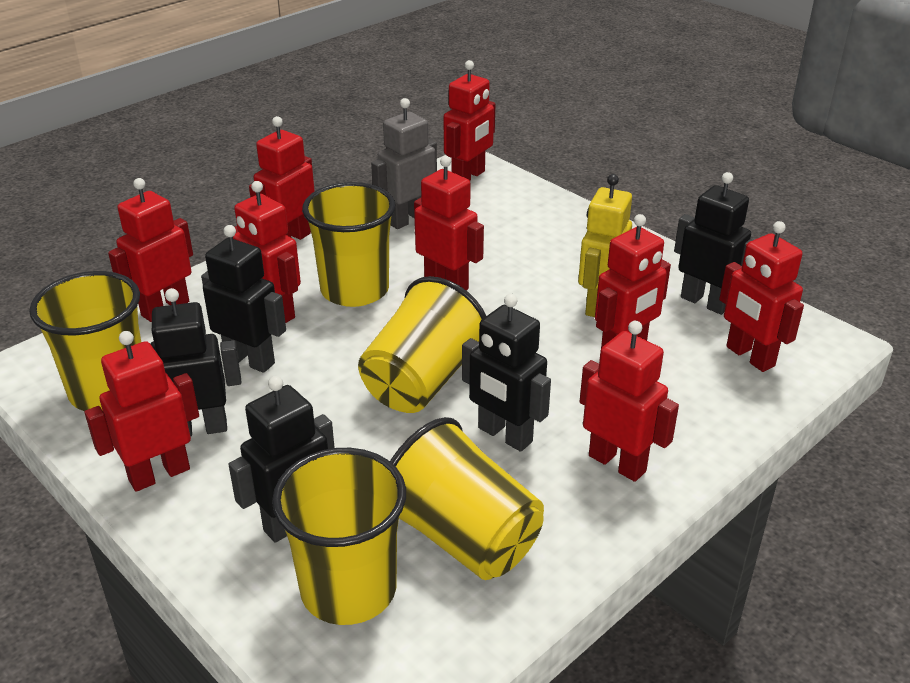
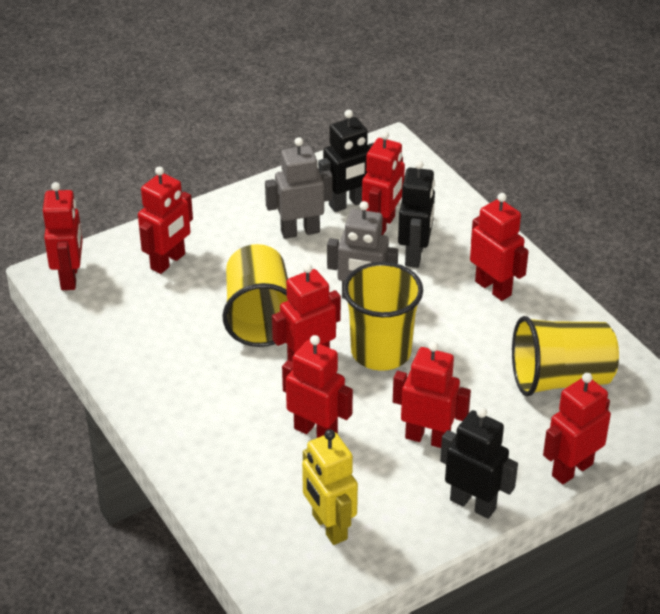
black robot: [150,288,242,437] [201,225,286,373] [229,376,335,543] [462,294,551,452] [674,172,753,315] = 5 -> [318,110,374,212] [398,160,435,268] [440,407,518,519] = 3
grey robot: [371,98,437,229] = 1 -> [265,137,333,239] [327,201,398,299] = 2
red robot: [85,331,199,492] [108,178,193,322] [233,181,301,323] [249,116,315,240] [414,156,484,291] [444,60,495,181] [580,320,679,482] [595,214,671,349] [719,221,804,372] = 9 -> [43,182,83,290] [138,166,193,274] [272,263,341,362] [282,335,353,438] [362,131,405,235] [393,342,471,448] [470,193,529,301] [543,373,611,484] = 8
yellow cup: [29,271,141,411] [272,448,406,625] [302,182,395,307] [358,276,486,413] [390,417,544,580] = 5 -> [223,244,288,347] [343,262,423,371] [512,316,619,396] = 3

